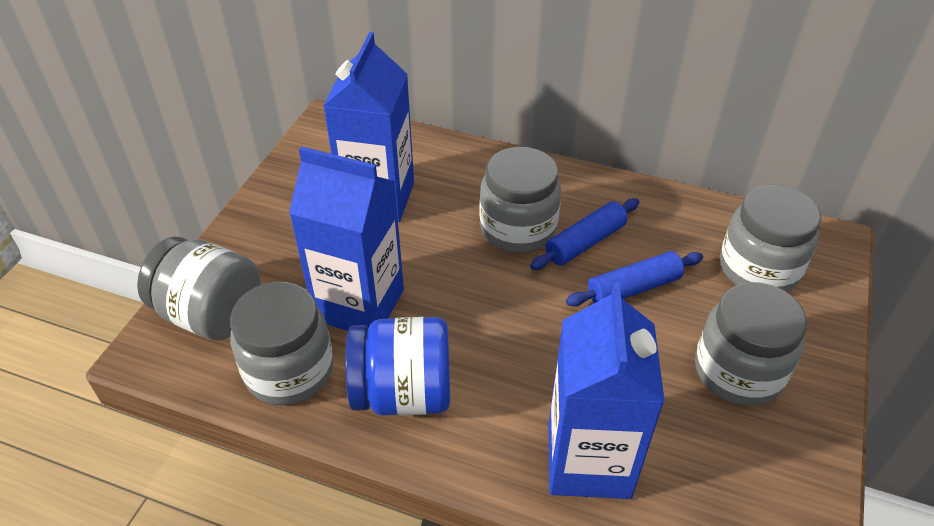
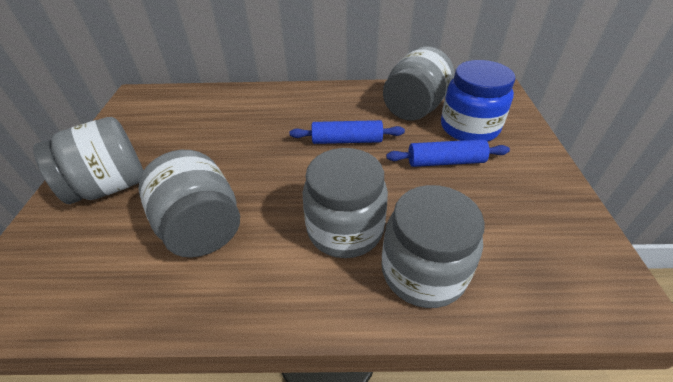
blue carton: [289,147,404,331] [323,32,414,222] [548,283,665,499] = 3 -> none = 0

